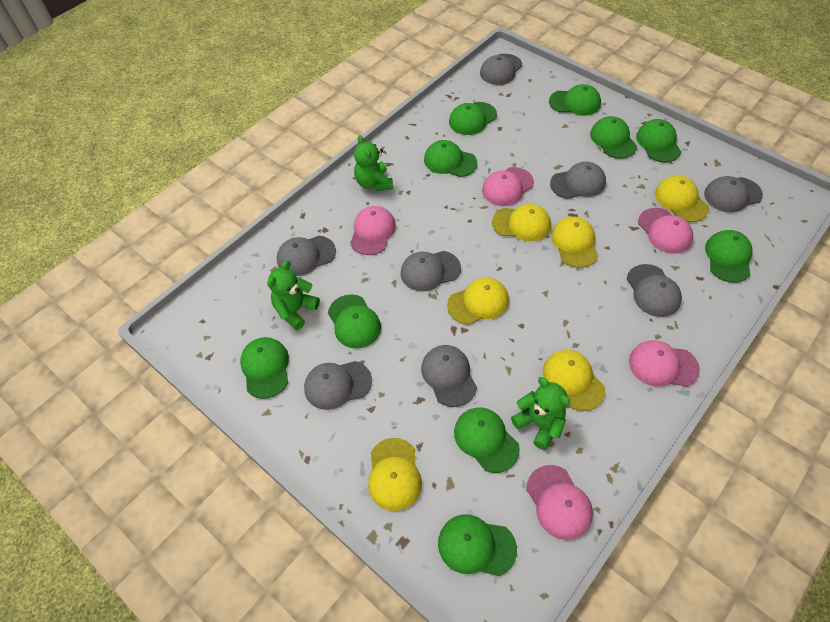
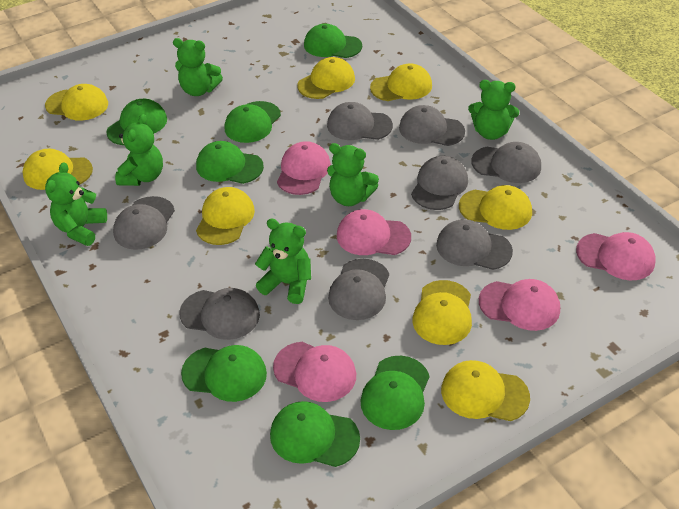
green cap: [240,337,289,399] [328,295,381,348] [424,140,477,177] [438,514,517,576] [449,102,497,135] [454,408,520,473] [549,84,601,116] [590,116,637,159] [636,119,681,162] [705,230,753,283] = 10 -> [106,99,167,145] [181,345,267,402] [196,141,264,184] [225,101,281,143] [270,401,360,467] [304,24,362,58] [360,356,429,430] = 7
green teddy bear: [267,260,320,330] [354,135,393,191] [511,377,570,450] = 3 -> [45,162,107,246] [115,114,163,186] [173,38,223,96] [255,219,311,304] [327,143,379,206] [468,80,519,140] = 6
yellow cap: [368,438,422,511] [447,277,509,325] [492,204,551,241] [543,350,605,411] [551,217,598,268] [655,176,709,222] = 6 -> [23,149,93,190] [45,84,108,121] [196,187,255,245] [297,57,355,99] [370,63,432,101] [412,280,472,345] [441,360,530,421] [459,185,532,230] = 8

